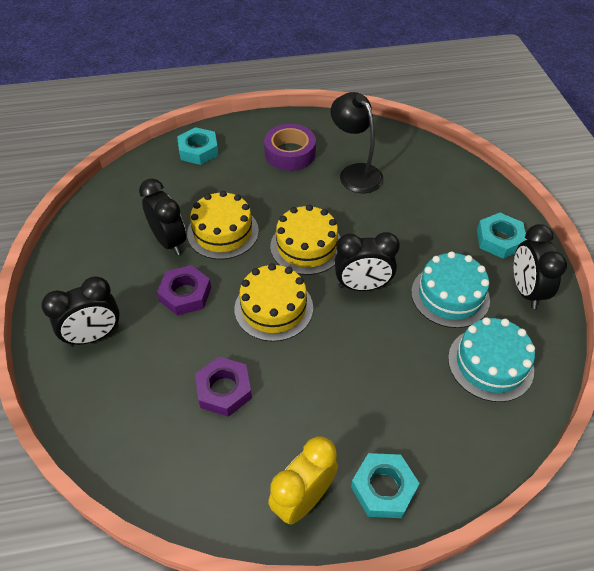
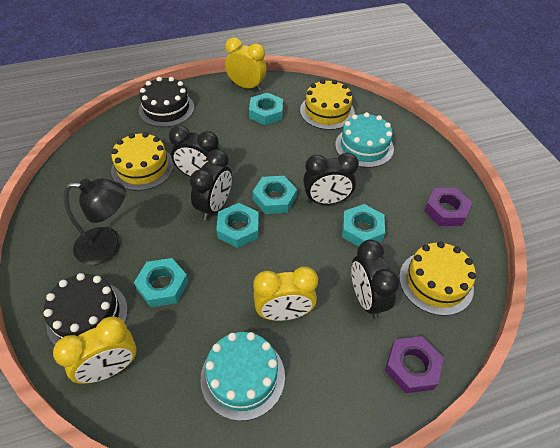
black cake: none = 0 -> [44,273,128,345] [139,77,194,127] = 2
purple tape: [264,124,316,171] = 1 -> none = 0
turquoise nut: [177,127,219,165] [351,453,420,518] [477,213,527,258] = 3 -> [134,258,188,307] [216,203,259,248] [249,93,283,125] [253,176,297,214] [342,204,385,247] = 5
yellow clock: [268,436,338,525] = 1 -> [53,317,137,384] [225,37,267,91] [253,267,318,321] = 3

